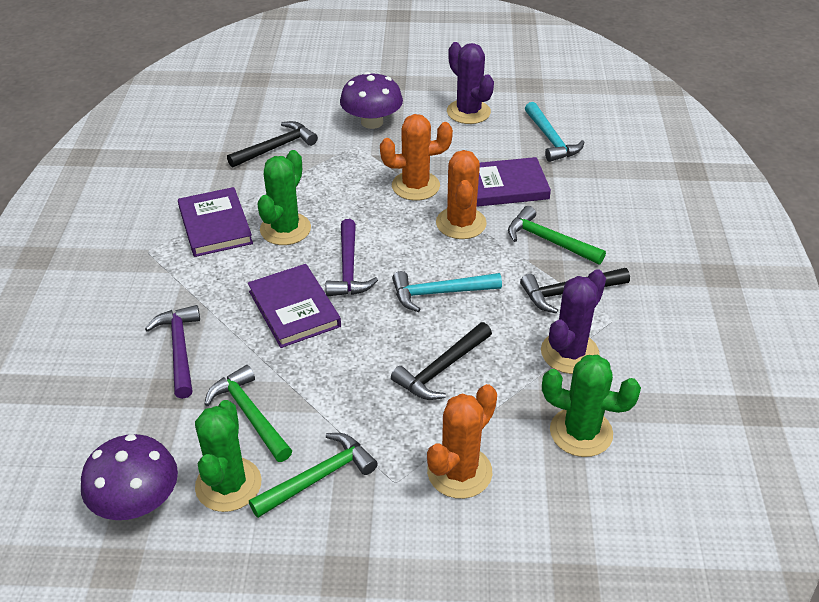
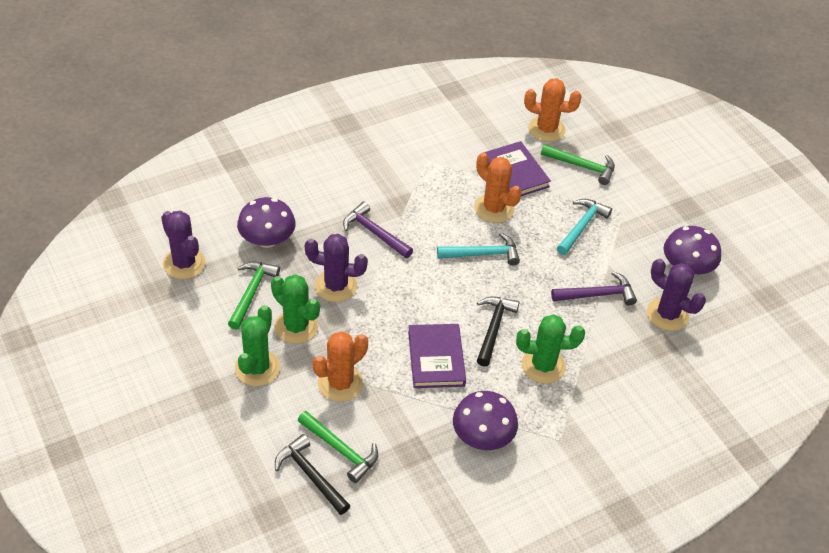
black hammer: [227,121,318,168] [391,322,492,400] [520,268,630,313] = 3 -> [275,434,351,515] [477,296,520,367] = 2
purple book: [178,187,253,257] [248,264,341,348] [477,157,551,207] = 3 -> [408,324,466,388] [484,141,551,196] = 2
purple cactus: [447,42,494,124] [541,269,606,374] = 2 -> [161,211,206,279] [305,234,368,302] [647,259,706,331] = 3
purple mushroom: [81,434,178,520] [340,72,403,129] = 2 -> [237,197,296,248] [453,391,518,450] [664,226,721,274] = 3

